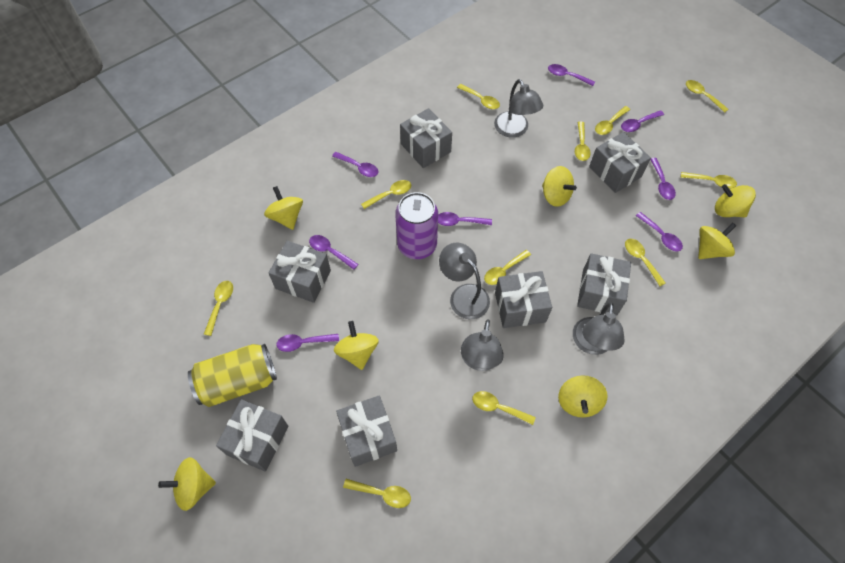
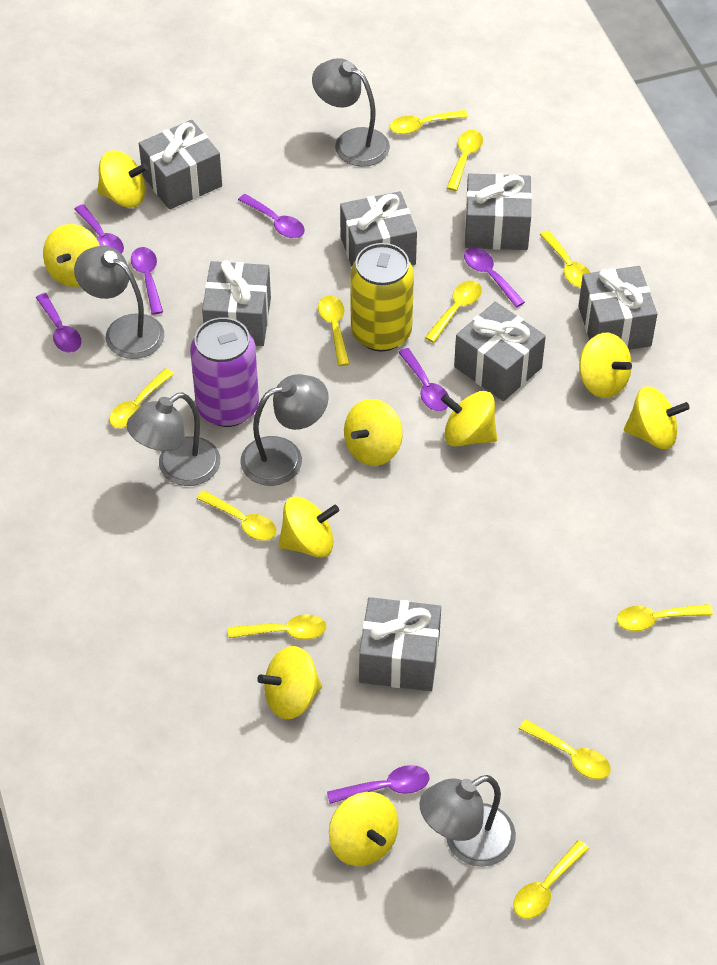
grey lamp: [439,243,490,319] [461,319,504,371] [494,79,543,138] [573,303,624,355] = 4 -> [74,246,164,359] [127,392,220,486] [240,374,329,486] [312,58,390,167] [420,775,516,867] = 5
purple spoon: [276,334,339,352] [309,235,358,270] [332,152,378,177] [438,212,492,226] [548,64,595,86] [621,110,664,132] [636,212,683,251] [651,158,676,200] = 8 -> [36,293,81,353] [75,204,124,254] [131,247,163,315] [238,194,305,238] [327,765,429,804] [398,348,449,411] [464,248,525,307] = 7
yellow spinning top: [158,457,216,511] [264,186,303,230] [333,321,379,370] [542,166,577,207] [558,375,608,418] [698,223,736,259] [715,184,756,217] = 7 -> [43,224,100,287] [97,150,148,208] [257,646,322,719] [278,497,339,558] [329,792,399,866] [344,399,403,466] [441,391,497,447] [579,333,632,398] [624,386,690,449] = 9

